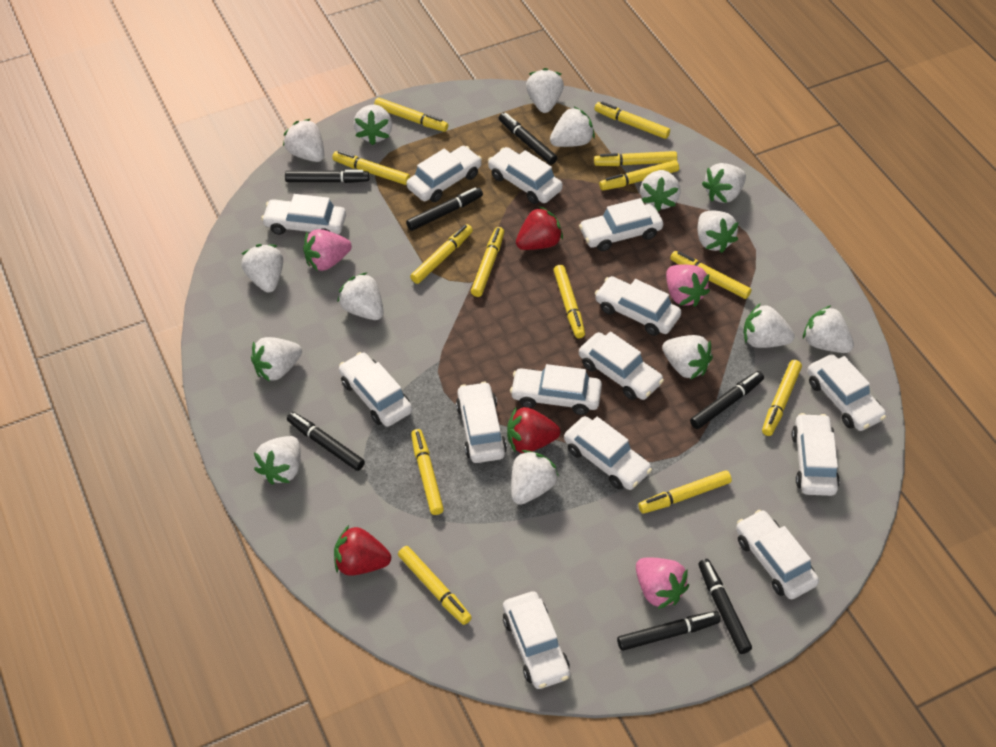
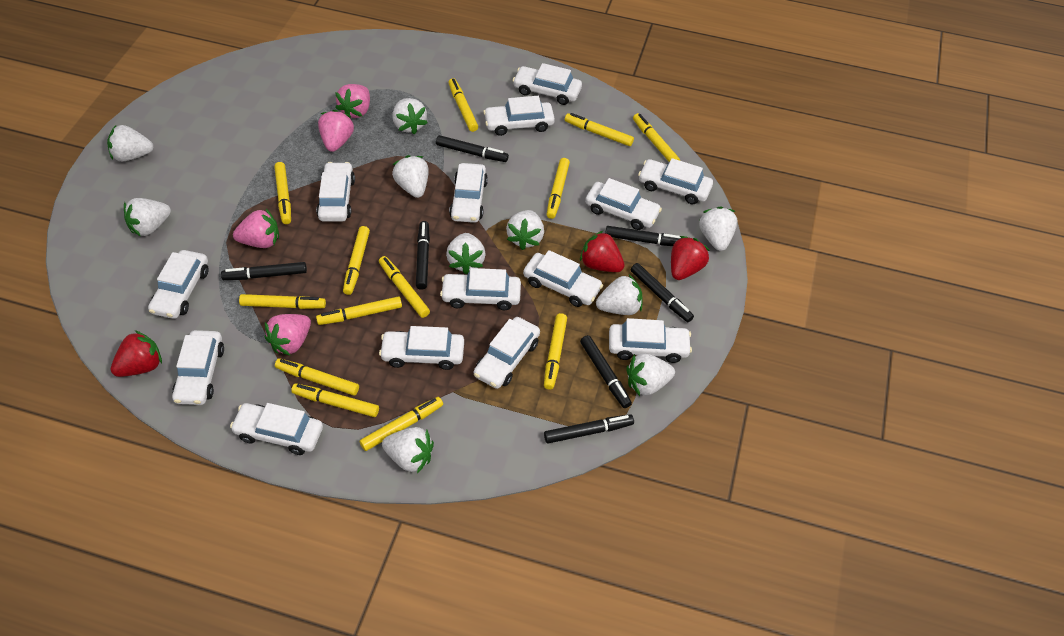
pink strawberry: [303,229,352,271] [636,557,689,609] [666,264,710,307] = 3 -> [233,209,279,248] [265,314,311,356] [318,110,354,152] [335,84,370,119] = 4
white strawberry: [241,244,283,293] [251,337,302,382] [254,436,301,485] [283,119,324,162] [337,272,384,320] [353,105,392,145] [511,450,558,505] [526,68,564,113] [550,107,595,147] [640,170,680,211] [662,335,713,380] [698,211,739,253] [702,163,746,203] [744,303,795,348] [803,305,854,353] = 15 -> [107,125,154,161] [124,198,171,236] [382,427,434,473] [392,155,429,198] [393,98,428,135] [446,233,485,274] [506,210,544,250] [596,275,643,315] [626,353,675,396] [699,206,737,251] = 10

